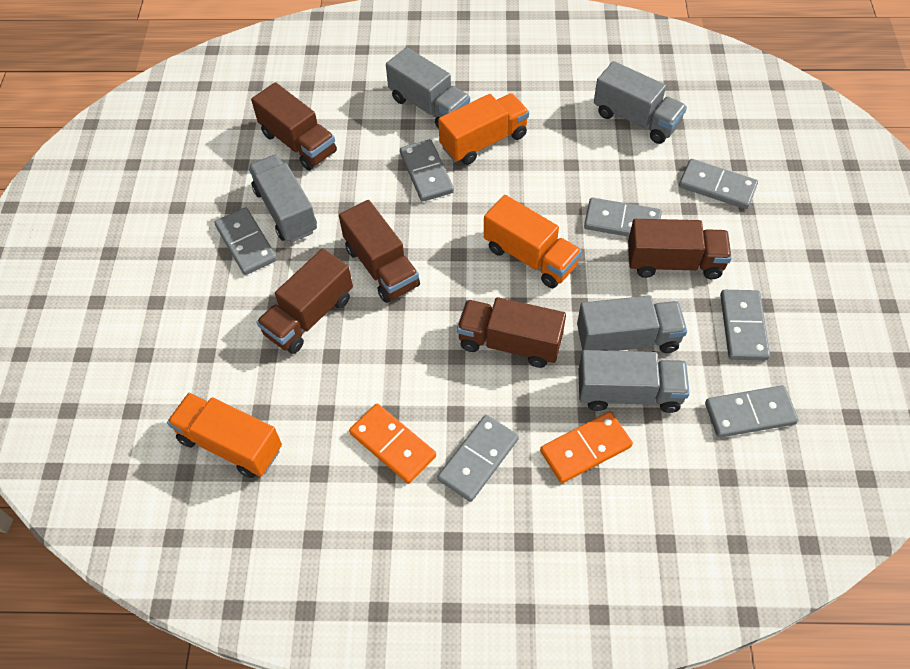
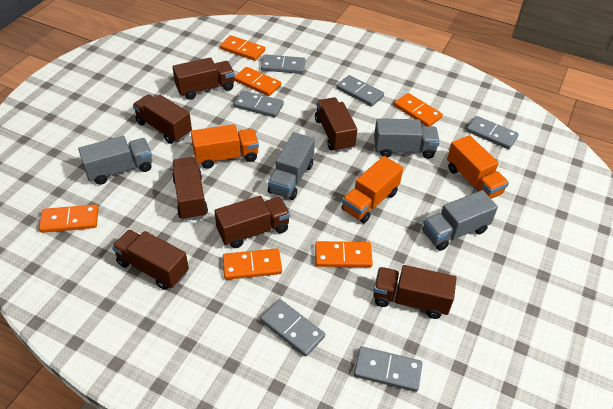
brown truck: [251,82,337,170] [256,248,353,354] [339,200,420,303] [457,297,566,368] [628,219,732,279] = 5 -> [112,229,189,290] [133,94,192,144] [172,57,235,100] [172,157,208,221] [214,196,290,248] [315,97,357,152] [373,265,457,319] = 7
grey domino: [215,207,277,275] [400,139,454,202] [437,415,519,502] [584,198,662,237] [679,159,758,209] [705,385,798,438] [720,290,770,361] = 7 -> [234,91,284,118] [260,299,325,356] [261,54,306,74] [336,75,384,107] [354,346,423,392] [466,116,519,149] = 6
grey truck: [248,154,317,242] [386,47,470,129] [577,295,687,353] [578,350,690,413] [594,61,687,144] = 5 -> [78,136,152,185] [268,132,315,200] [374,118,440,159] [422,190,498,251] = 4
orange domino: [349,403,436,484] [540,411,633,483] = 2 -> [39,204,99,233] [220,35,265,61] [223,248,282,280] [234,67,281,96] [315,241,373,267] [394,93,443,126] = 6

